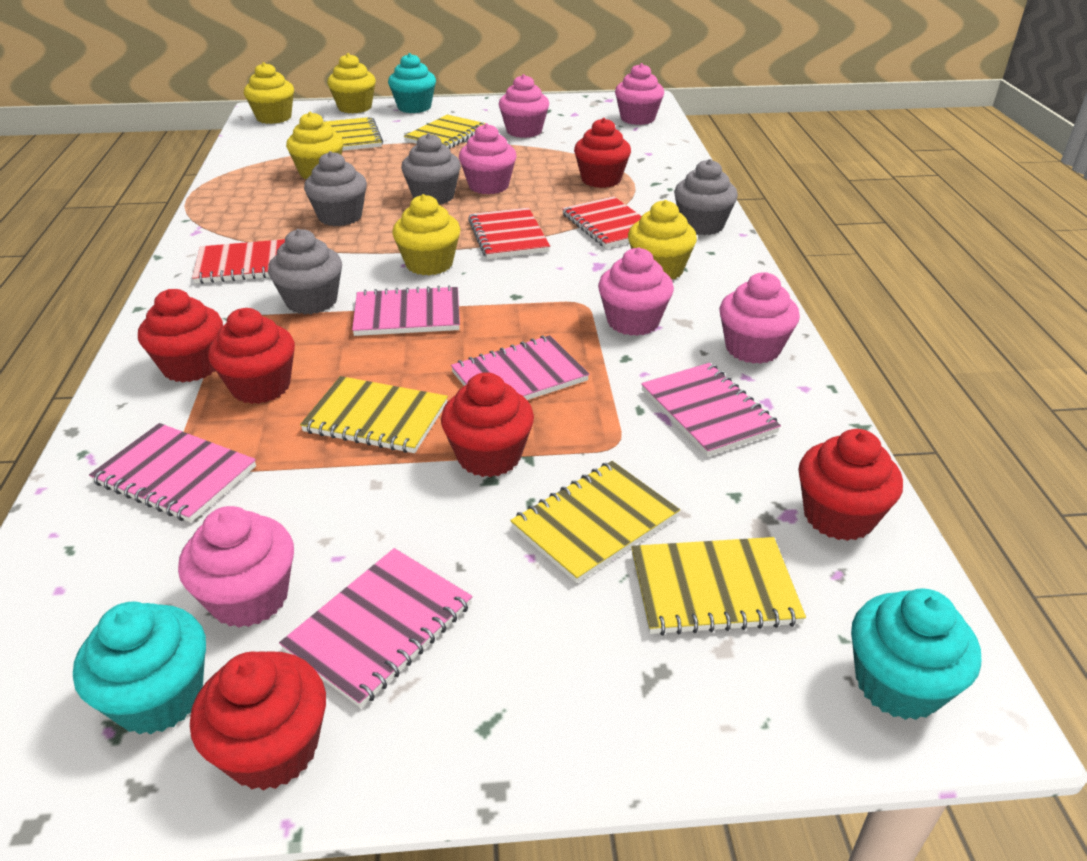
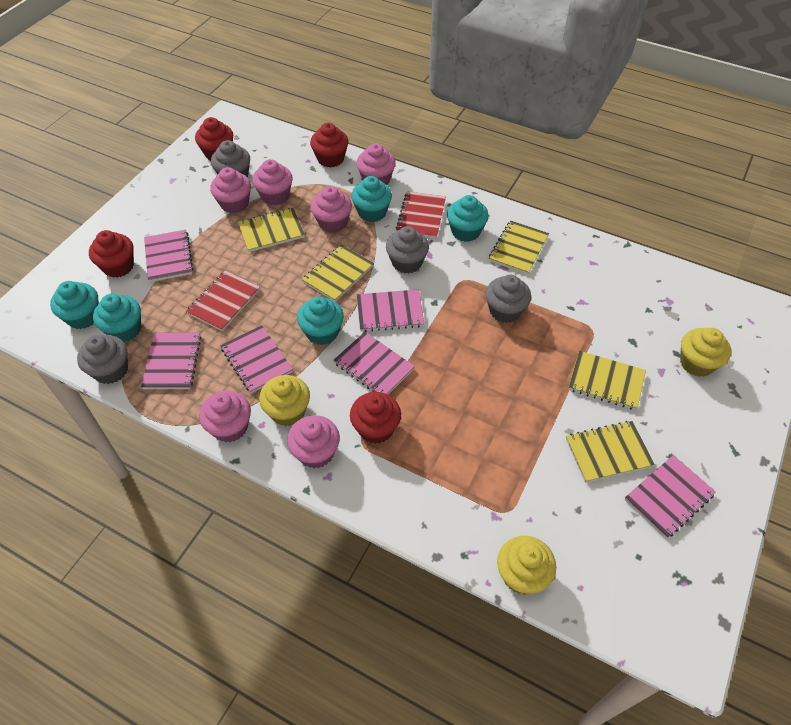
pink notebook: [89,423,256,523] [279,548,472,708] [352,285,460,336] [451,335,589,400] [641,363,781,456] = 5 -> [141,332,201,389] [144,230,193,282] [220,325,293,393] [333,332,415,394] [357,289,424,332] [624,455,716,539] = 6
red cupcake: [138,289,223,383] [190,651,326,791] [208,308,295,404] [441,372,534,477] [574,118,631,188] [798,429,903,541] = 6 -> [89,230,134,278] [195,117,233,161] [310,123,349,168] [350,392,401,444] = 4
red notebook: [192,239,285,284] [468,208,550,259] [562,196,641,248] = 3 -> [186,271,260,331] [396,191,446,238] = 2
turquoise cupcake: [73,601,206,734] [388,53,436,113] [851,588,981,720] = 3 -> [50,281,99,329] [93,294,141,342] [297,296,344,345] [351,176,392,222] [447,195,489,242] = 5
yellow cupcake: [244,62,294,124] [286,112,343,179] [327,53,376,113] [392,194,461,275] [628,200,697,280] = 5 -> [259,375,310,426] [497,536,556,595] [680,328,731,377] = 3

